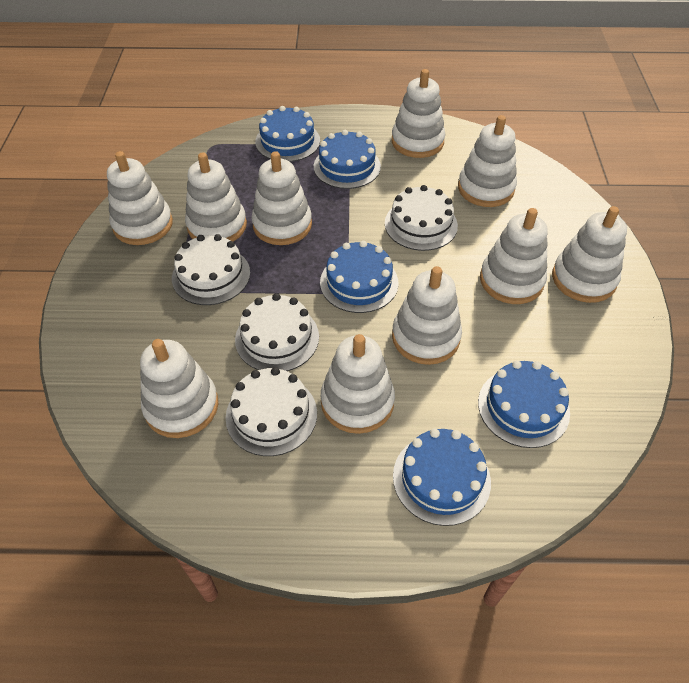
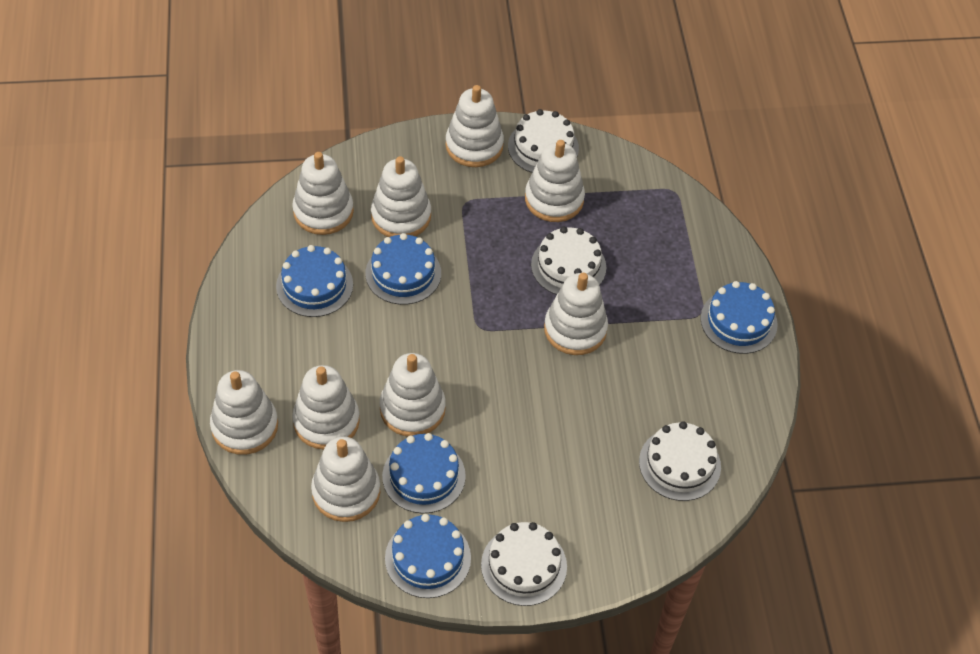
white stacking toy: [107,151,173,245] [140,339,218,438] [185,152,247,241] [251,151,312,245] [321,334,395,434] [392,69,445,158] [392,266,462,365] [458,115,517,207] [480,208,548,304] [552,206,627,303] = 10 -> [210,370,278,455] [292,152,354,235] [292,365,360,450] [311,437,380,522] [371,156,431,237] [380,353,446,436] [445,85,504,167] [525,140,585,222] [544,273,608,355] = 9

